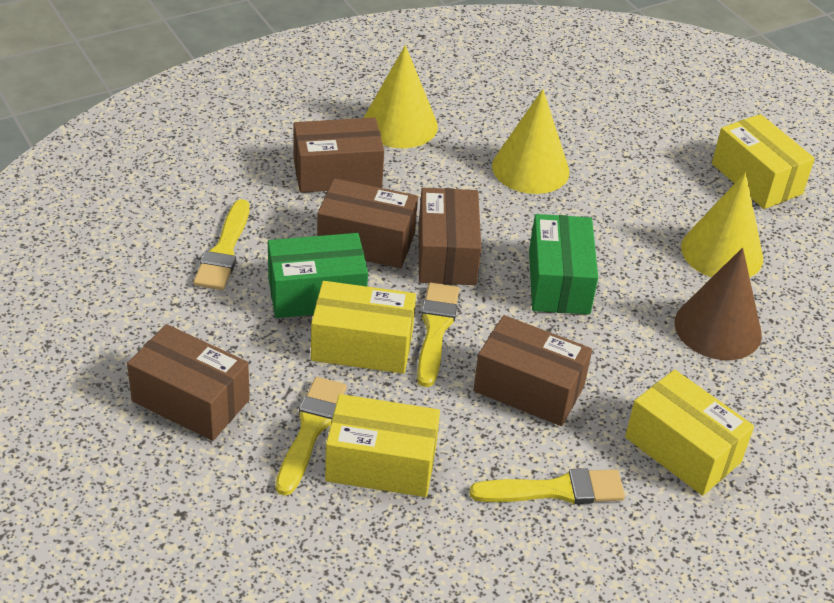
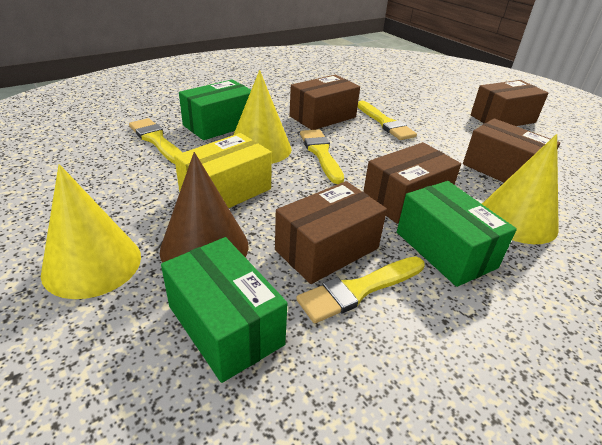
green box: [268,233,368,318] [529,214,598,314] = 2 -> [161,237,287,383] [179,80,251,140] [397,181,517,287] = 3
yellow box: [311,281,416,374] [325,394,440,497] [625,370,754,496] [712,114,815,209] = 4 -> [174,133,272,208] = 1

